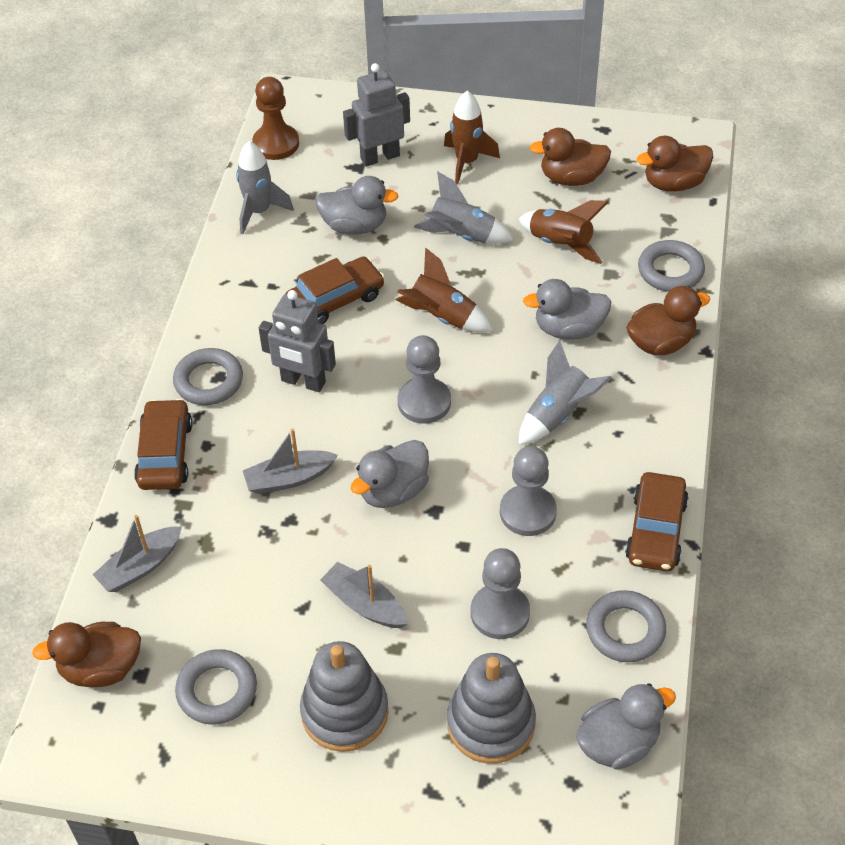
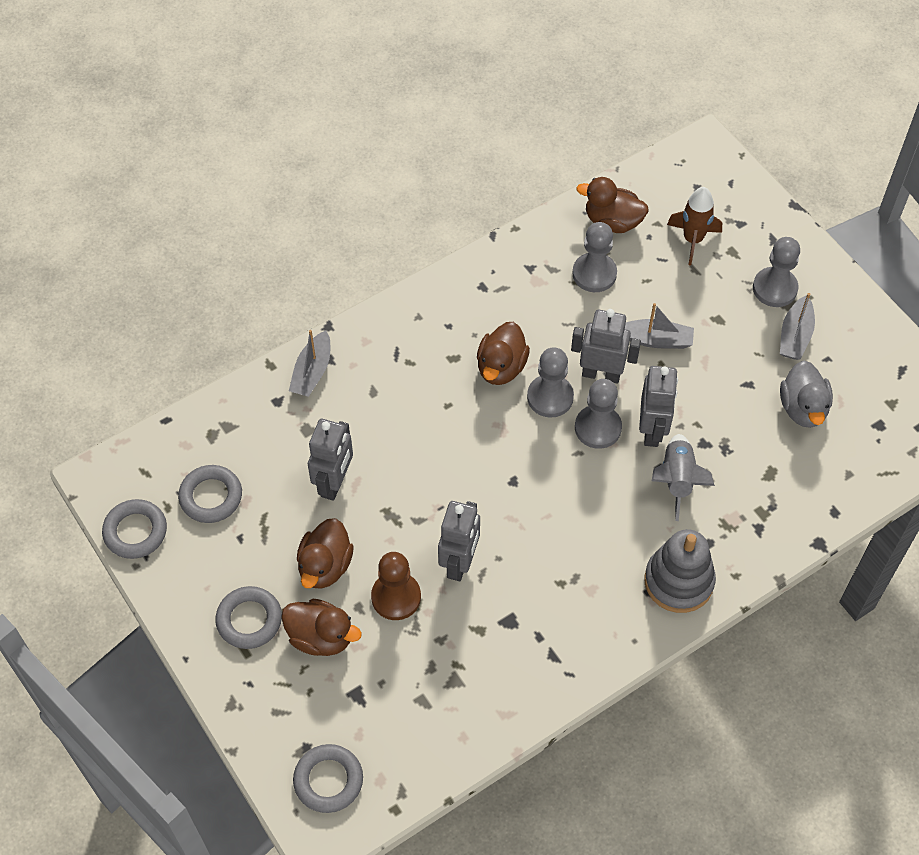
brown car: [134,399,192,490] [285,257,385,324] [625,472,689,571] = 3 -> none = 0
brown rocket: [396,247,493,332] [444,91,500,185] [519,200,608,264] = 3 -> [667,187,722,266] = 1
grey duck: [315,176,399,235] [350,440,429,508] [523,279,612,339] [576,683,676,770] = 4 -> [780,361,833,428] = 1
grey pawn: [398,335,451,424] [471,548,530,639] [500,446,557,536] = 3 -> [527,348,574,418] [572,222,617,292] [575,379,622,449] [753,237,800,307] = 4
grey robot: [259,290,336,392] [343,63,410,167] = 2 -> [308,419,353,501] [438,501,480,581] [571,309,641,383] [639,366,678,447] = 4
grey rocket: [236,141,294,234] [414,172,514,244] [519,340,611,445] = 3 -> [652,434,715,521] = 1
grey stacking toy: [300,641,389,752] [447,653,536,764] = 2 -> [644,529,716,613] = 1

